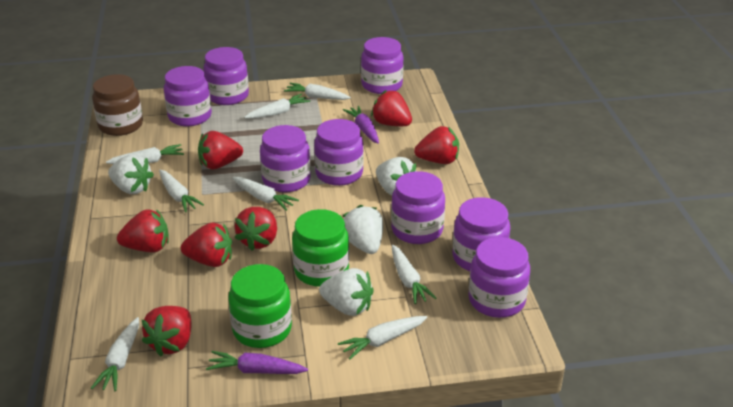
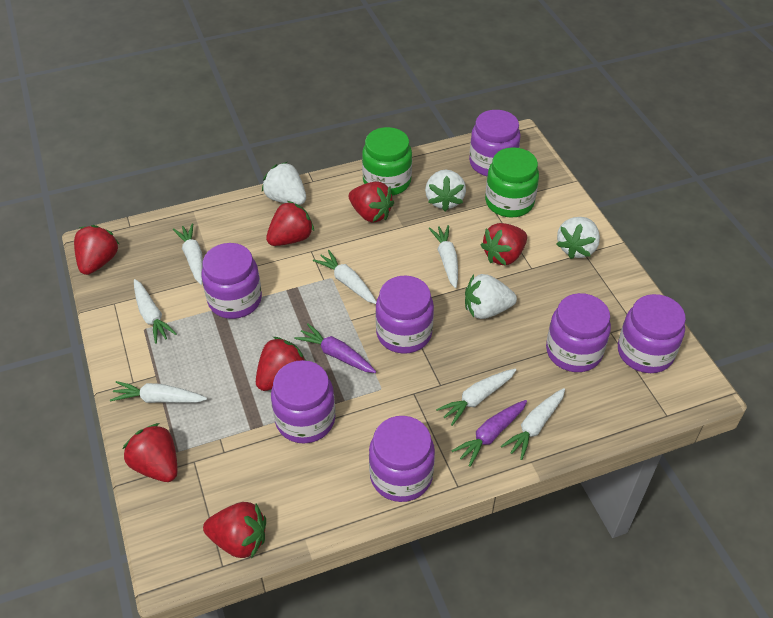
brown jar: [92,74,143,136] = 1 -> none = 0
purple jar: [164,66,212,126] [203,47,249,105] [260,125,311,192] [314,119,364,186] [361,37,404,94] [391,171,445,244] [453,197,510,271] [468,237,530,318] = 8 -> [201,243,262,319] [271,360,335,443] [369,416,435,502] [376,276,434,354] [469,110,521,176] [546,293,611,372] [618,294,686,373] = 7
white carrot: [91,317,139,391] [106,144,184,164] [159,170,204,212] [232,177,299,211] [244,94,310,119] [284,83,351,100] [338,316,427,359] [392,245,436,304] = 8 -> [110,381,207,403] [134,279,177,344] [173,223,203,285] [313,250,376,304] [429,225,458,288] [436,369,516,426] [501,388,565,460] = 7

